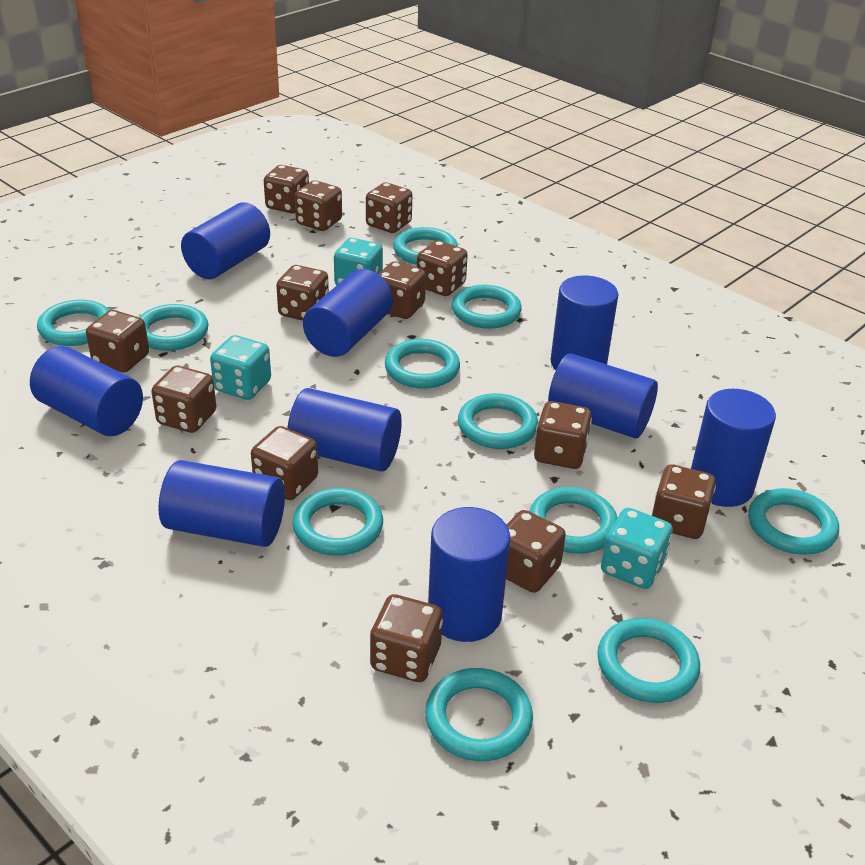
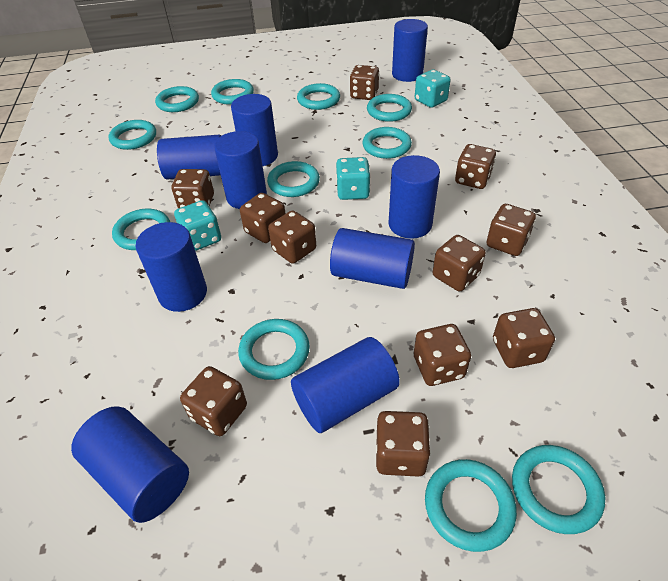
brown dice: [86,310,149,373] [151,366,216,433] [251,426,318,500] [264,165,309,213] [276,265,329,321] [295,180,342,231] [366,182,412,233] [370,594,443,682] [379,262,426,319] [417,240,468,296] [506,510,566,593] [534,401,592,469] [652,464,716,539] = 13 -> [172,169,214,209] [180,366,247,436] [240,193,286,243] [268,210,316,263] [350,65,379,100] [376,411,431,477] [414,324,471,386] [433,235,486,291] [455,144,496,189] [487,204,536,256] [493,308,555,368] = 11

